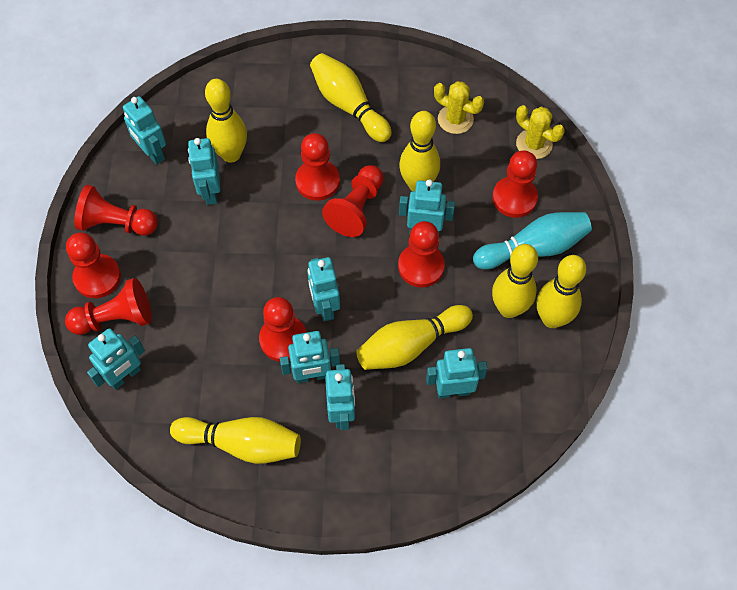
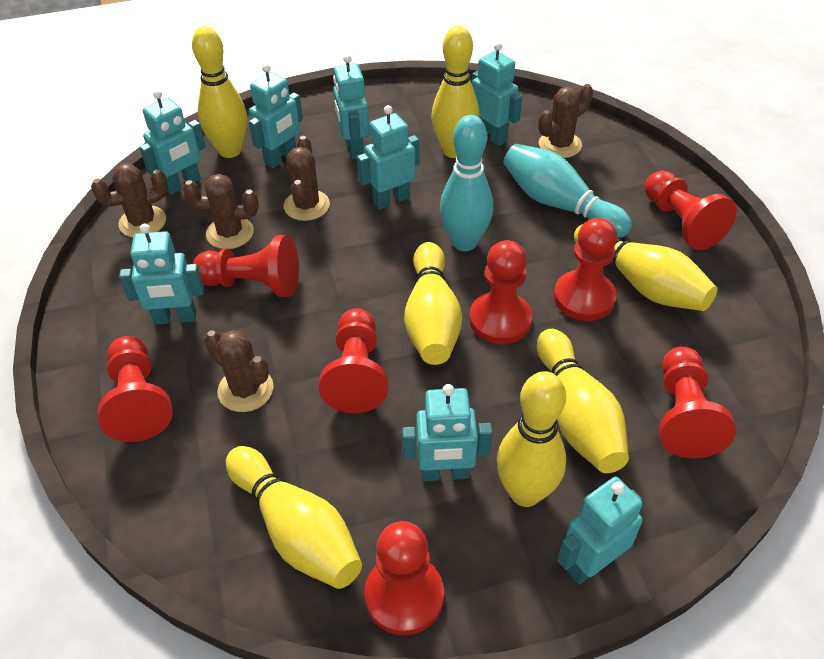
brown cactus: none = 0 -> [91,164,168,237] [183,174,259,249] [204,330,274,412] [284,136,330,221] [538,84,593,158] = 5
turquoise bowling pin: [473,212,592,269] = 1 -> [440,115,493,251] [503,144,632,238] = 2
yellow cactus: [434,81,484,134] [516,105,565,159] = 2 -> none = 0

